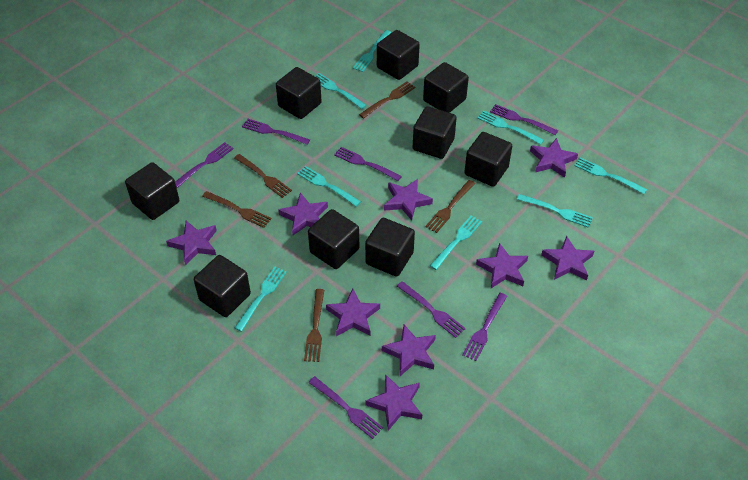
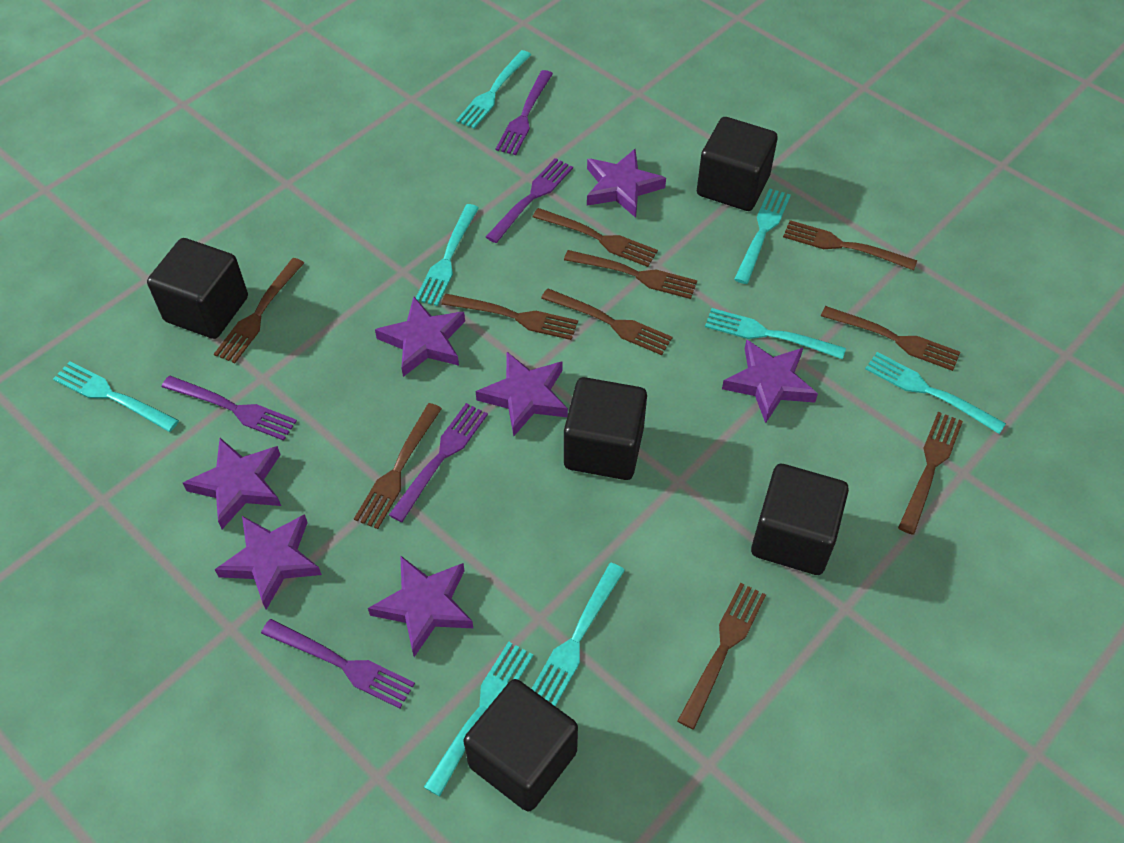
black cube: [125,162,179,220] [194,255,251,317] [276,67,322,119] [308,209,359,269] [365,218,415,277] [377,30,420,80] [413,106,457,159] [423,62,469,113] [465,132,512,187] = 9 -> [147,238,248,339] [463,679,578,811] [564,377,647,480] [697,117,778,211] [751,464,849,575] = 5
brown fork: [202,191,272,228] [234,154,292,198] [304,289,324,362] [359,81,415,119] [425,180,475,233] = 5 -> [214,258,304,363] [354,403,442,529] [441,294,578,340] [533,208,658,267] [541,288,672,355] [564,250,697,299] [678,583,766,730] [783,220,917,270] [821,306,960,371] [898,412,963,535] = 10
purple fork: [175,142,234,188] [242,119,310,145] [308,376,383,439] [334,147,402,181] [397,281,466,338] [462,293,507,361] [490,104,558,135] = 7 -> [162,376,297,441] [261,619,415,709] [389,403,488,522] [486,158,573,243] [496,70,553,155] = 5
purple star: [166,221,217,265] [278,193,328,235] [326,289,380,336] [365,374,422,431] [382,325,436,376] [384,179,433,221] [476,243,528,288] [530,138,578,178] [541,236,594,281] = 9 -> [183,438,281,529] [214,514,322,610] [368,555,473,657] [375,297,465,377] [476,352,568,436] [587,149,666,218] [722,339,818,423] = 7

